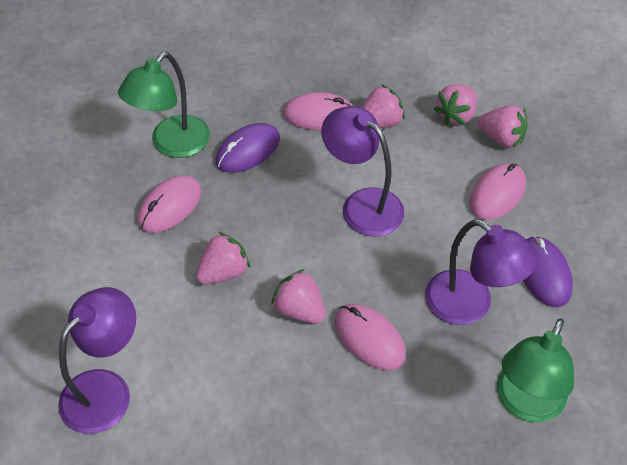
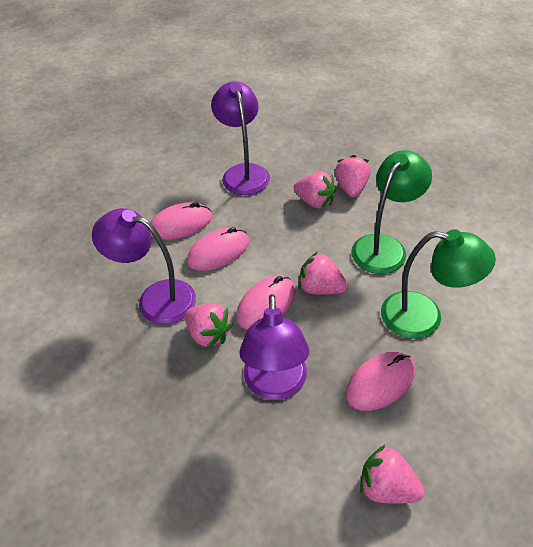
purple mouse: [216,123,280,173] [523,236,573,307] = 2 -> none = 0

